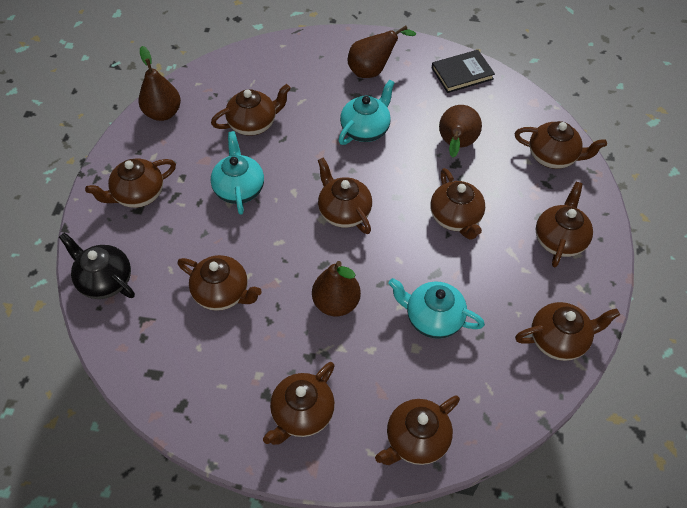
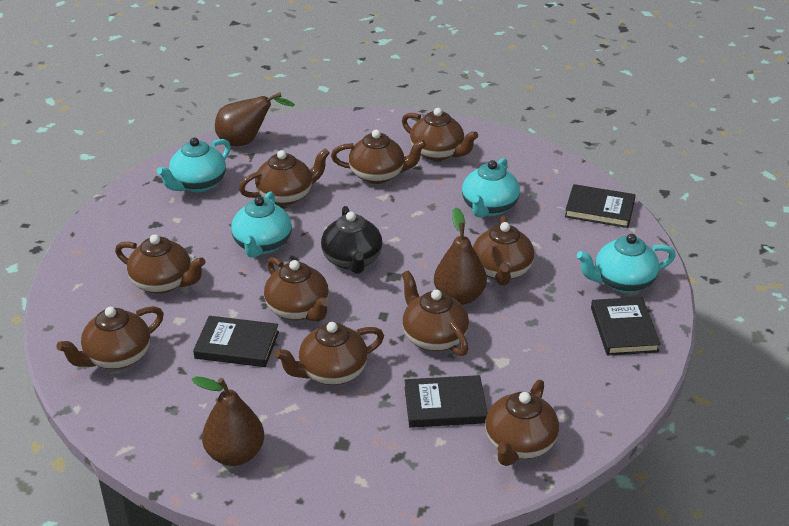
black book: [432,50,495,93] = 1 -> [193,316,279,367] [404,375,488,428] [565,184,636,228] [591,297,661,356] = 4
brown pear: [138,46,181,121] [312,261,361,316] [348,25,416,78] [439,105,482,158] = 4 -> [192,377,264,466] [215,92,295,146] [434,208,487,305] = 3
turquoise teapot: [211,131,264,215] [338,80,395,145] [389,278,485,339] = 3 -> [157,138,231,192] [231,191,292,258] [462,158,520,218] [577,234,676,293] = 4

